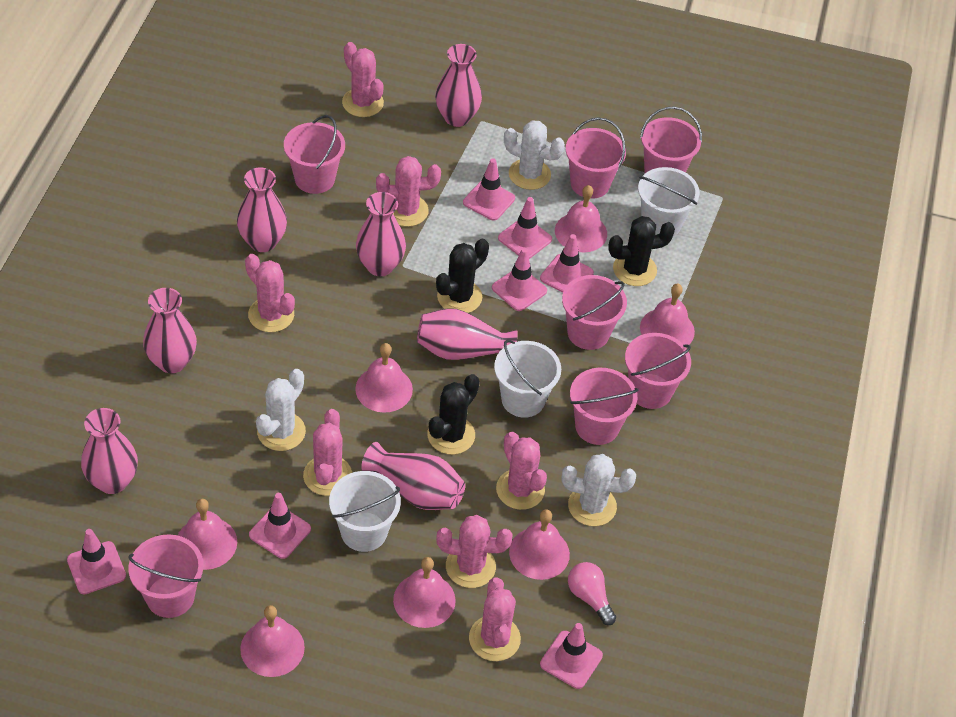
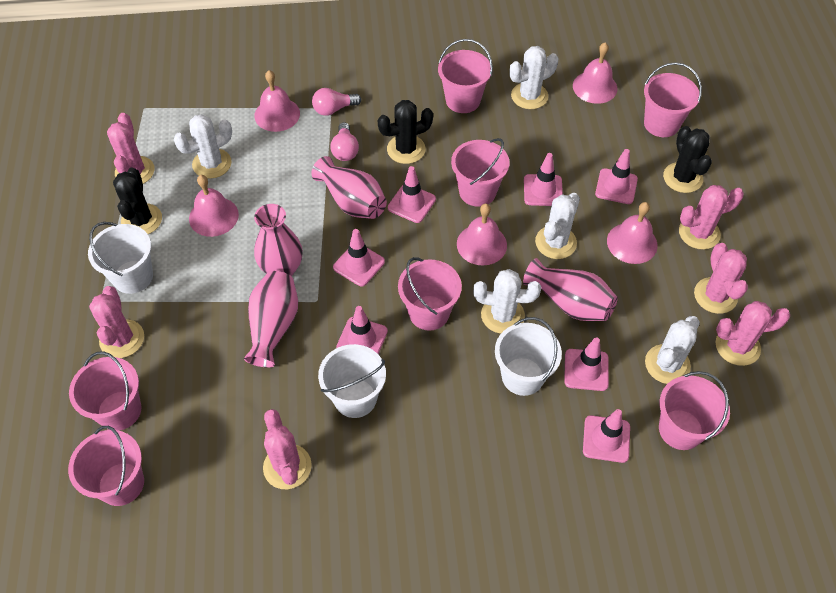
pink bell: [177,499,237,570] [240,605,305,677] [355,343,413,413] [393,557,456,628] [509,509,570,580] [555,185,607,252] [640,283,695,345] = 7 -> [189,175,239,237] [254,70,300,132] [457,203,507,265] [573,42,618,104] [607,202,658,264] = 5
pink cactus: [245,254,295,332] [303,409,352,496] [342,42,384,117] [376,156,441,227] [436,515,513,588] [469,577,521,661] [496,432,547,510] = 7 -> [89,286,144,358] [107,113,155,184] [263,409,312,489] [679,185,744,250] [694,243,748,314] [715,301,790,366] = 6
pink light bulb: [568,562,616,625] = 1 -> [312,88,361,116] [330,122,359,161] = 2
pink vase: [81,408,138,494] [143,288,197,373] [237,167,287,252] [356,192,406,276] [361,442,465,510] [417,308,518,360] [435,44,482,127] = 7 -> [244,271,298,368] [254,204,303,276] [311,156,387,219] [523,258,618,321] = 4
white cactus: [256,369,306,451] [504,120,565,190] [562,454,636,526] = 3 -> [174,114,232,179] [473,269,541,334] [509,46,558,109] [535,193,580,259] [645,316,700,384] = 5

